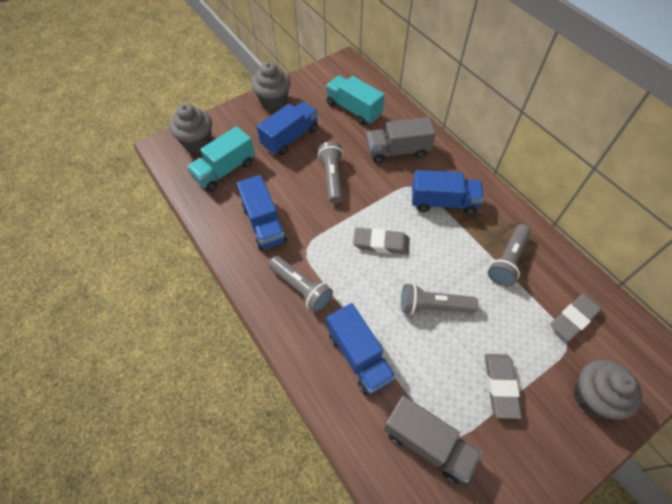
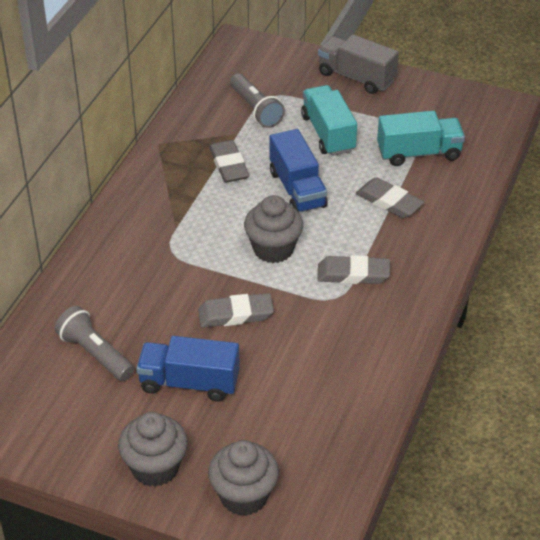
blue truck: [237,175,287,251] [257,102,318,156] [327,303,396,395] [412,170,484,215] = 4 -> [136,336,240,402] [269,129,328,212] = 2
grey eraser: [353,228,410,255] [485,354,522,419] [550,293,602,341] = 3 -> [198,293,274,328] [209,140,249,183] [317,255,390,284] [356,177,424,218] = 4
grey flashlight: [268,256,333,313] [317,142,343,204] [401,283,479,315] [488,224,531,286] = 4 -> [55,306,134,381] [230,73,285,128] = 2
grey truck: [367,117,436,163] [383,396,482,484] = 2 -> [318,34,399,94] = 1

